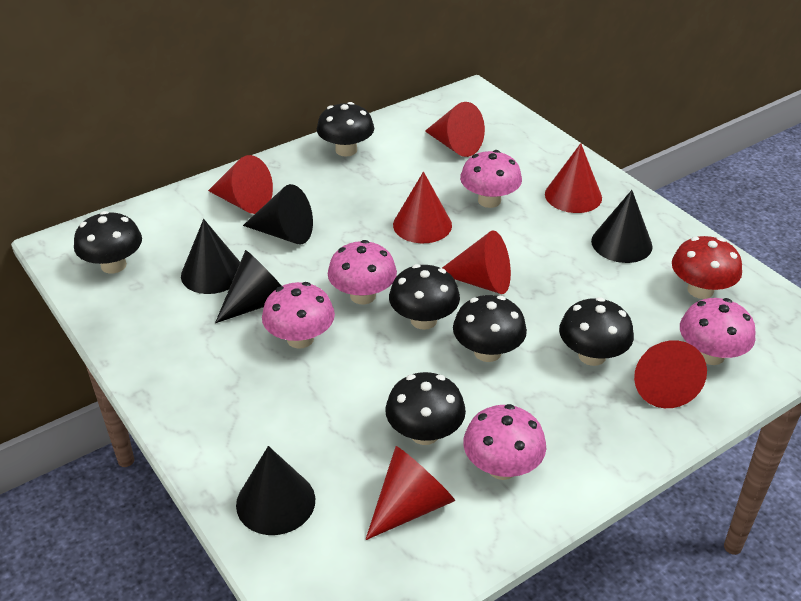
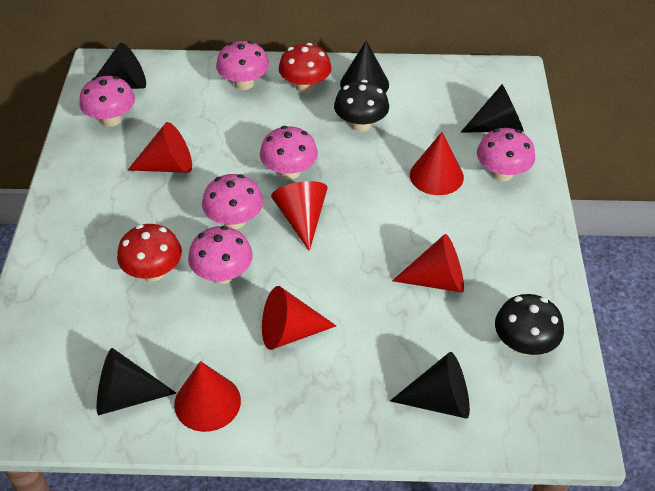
black mushroom: [74,211,142,274] [317,102,374,157] [385,372,466,445] [389,264,460,330] [453,295,527,362] [559,297,634,366] = 6 -> [334,80,389,132] [495,294,564,355] = 2
pink mushroom: [262,282,335,349] [328,240,397,305] [460,150,522,208] [463,404,546,480] [680,298,756,365] = 5 -> [80,76,135,127] [188,226,253,284] [202,174,263,229] [216,41,269,90] [260,126,318,180] [477,128,535,181] = 6
red cone: [208,155,273,214] [365,446,455,540] [393,172,452,243] [425,102,485,157] [442,230,511,294] [545,143,602,213] [634,340,707,408] = 7 -> [128,122,192,173] [174,361,241,432] [262,286,336,350] [271,181,328,251] [392,234,464,292] [410,132,464,195] = 6
red mushroom: [672,236,742,299] = 1 -> [117,224,182,281] [279,43,332,93] = 2

